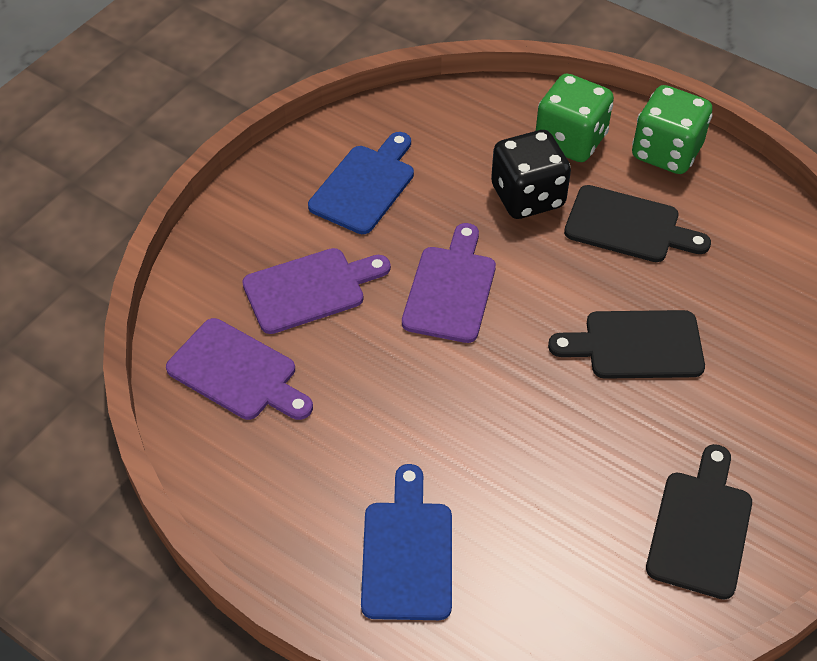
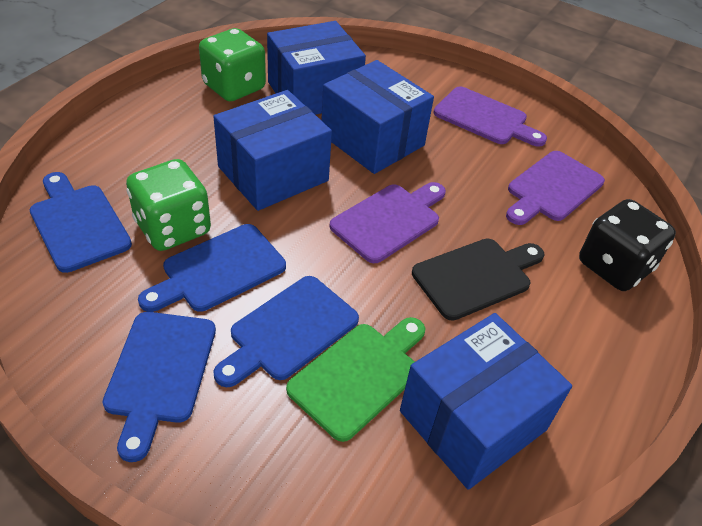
black cutting board: [548,310,705,379] [564,185,711,262] [646,444,752,600] = 3 -> [412,239,544,321] = 1
blue box: none = 0 -> [213,90,332,211] [267,21,366,115] [321,60,434,174] [400,313,572,490] = 4
blue cutting board: [308,132,414,234] [361,464,452,620] = 2 -> [30,172,132,273] [102,312,216,462] [138,224,286,312] [213,276,359,387] = 4
green cutting board: none = 0 -> [286,317,425,442] = 1

